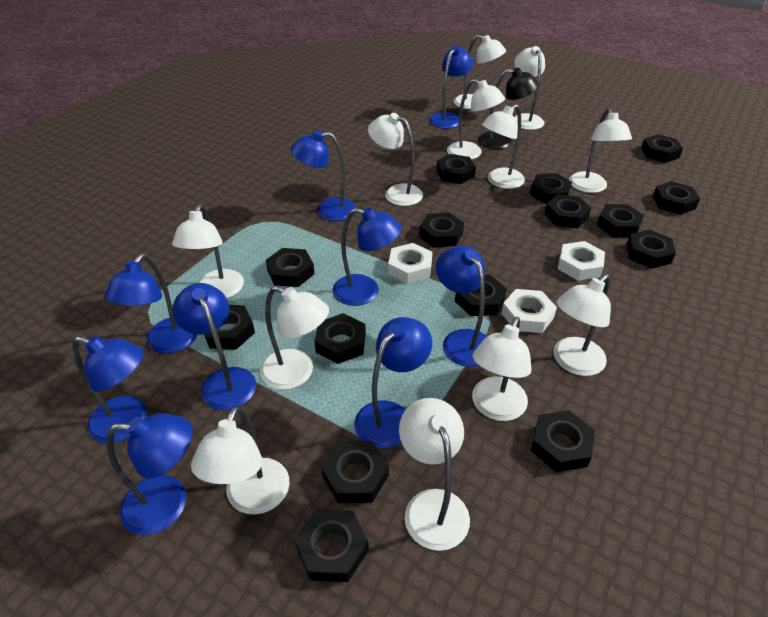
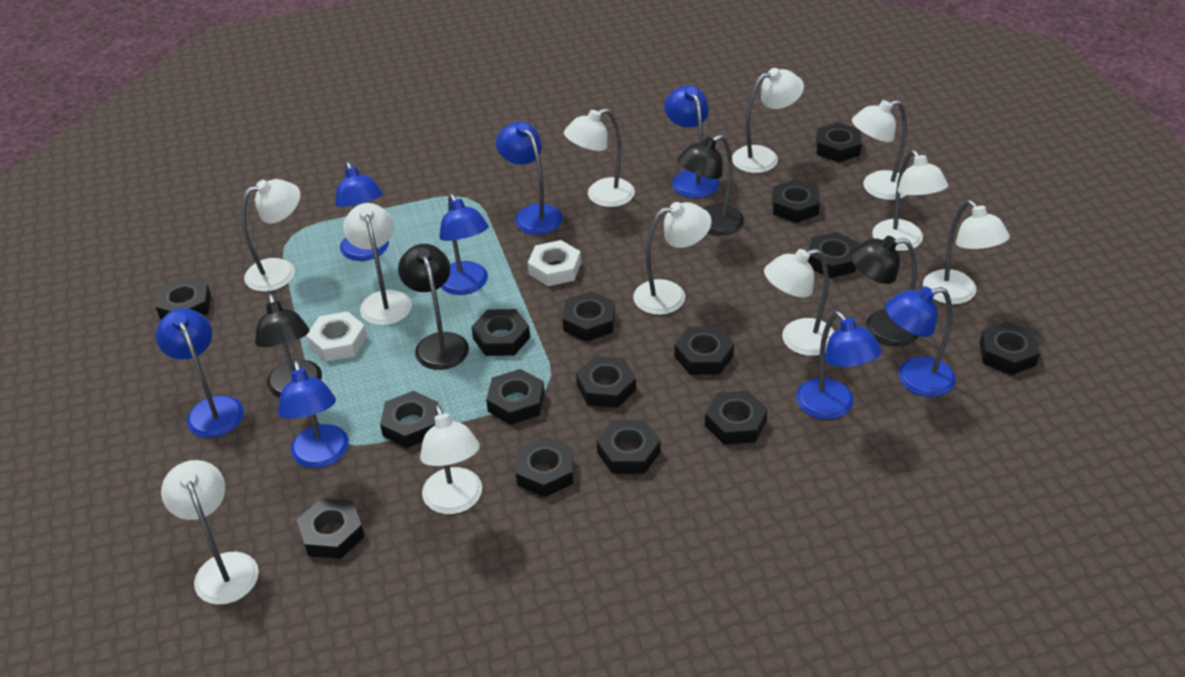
black lamp: [478,68,539,149] = 1 -> [255,294,322,398] [398,244,469,370] [677,134,744,235] [850,236,919,346] = 4
blue lamp: [72,336,147,443] [104,254,197,354] [106,413,192,535] [172,283,256,410] [290,130,357,221] [332,207,402,306] [354,317,432,448] [429,46,473,129] [436,246,487,367] = 9 -> [156,308,244,438] [278,360,349,468] [335,161,389,261] [439,193,489,295] [496,122,563,235] [664,85,719,198] [796,311,882,420] [885,286,956,397] = 8
white lamp: [172,204,244,298] [191,406,290,515] [260,286,329,390] [368,113,423,206] [399,398,470,551] [447,79,505,159] [454,35,506,109] [472,317,532,421] [482,104,525,189] [514,46,545,130] [554,274,611,376] [569,108,632,193] = 12 -> [161,460,259,605] [241,179,301,292] [343,203,412,325] [420,404,482,514] [564,108,635,207] [633,202,712,315] [732,68,804,173] [764,249,835,356] [852,100,907,200] [872,150,948,251] [923,200,1010,304] = 11
white nut: [388,243,432,284] [501,289,557,333] [558,241,605,281] = 3 -> [306,311,367,362] [528,240,581,286] = 2

